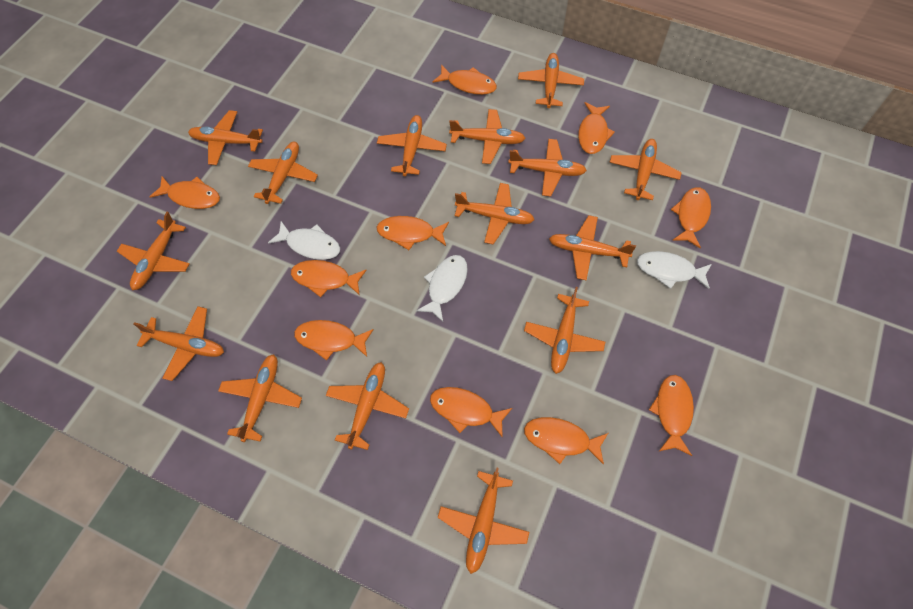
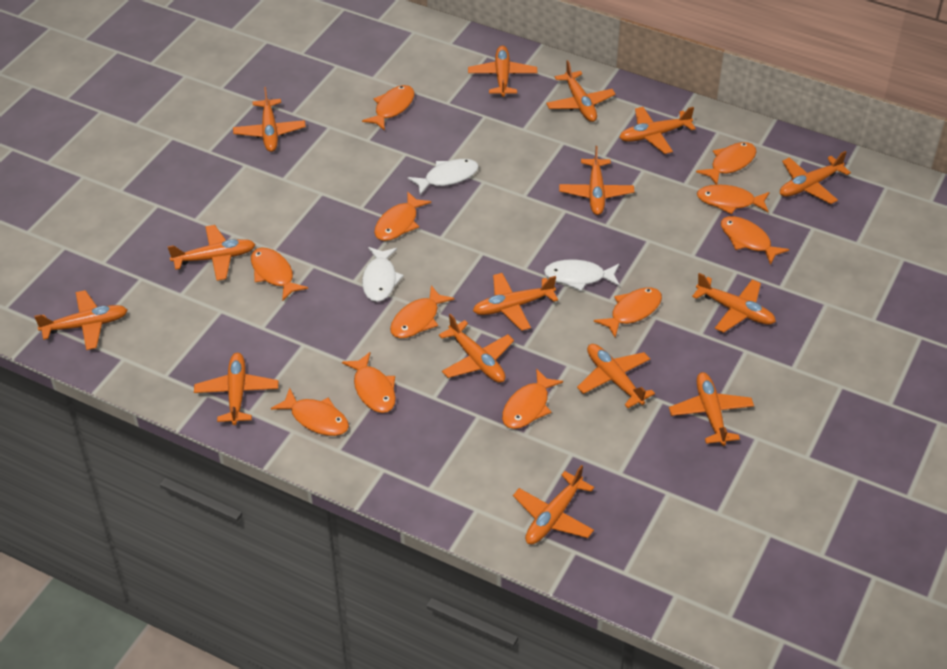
orange fish: [149,176,220,209] [291,260,367,297] [294,320,374,361] [376,216,449,250] [430,387,512,438] [433,65,497,95] [524,417,608,465] [578,102,615,154] [649,375,694,456] [671,187,711,248] = 10 -> [251,248,308,301] [271,388,349,436] [342,352,396,413] [362,85,415,131] [374,191,431,241] [390,285,455,338] [502,369,563,429] [594,287,662,338] [696,142,757,185] [697,184,770,214] [721,216,789,265] = 11

